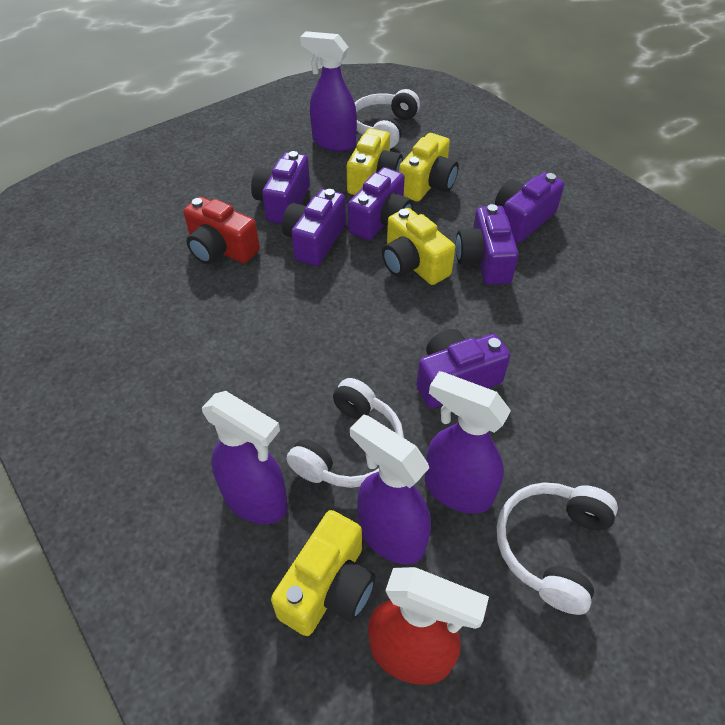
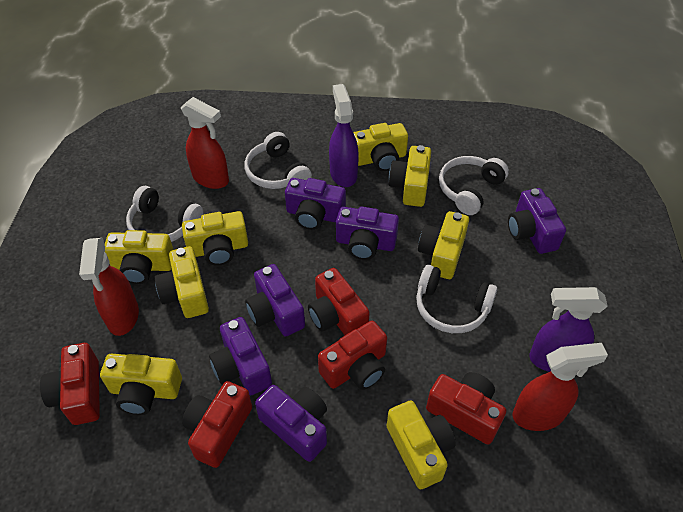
purple spray bottle: [202,391,288,524] [300,31,357,152] [350,415,431,565] [425,371,511,514] = 4 -> [329,84,359,187] [529,287,608,372] = 2
red camera: [183,197,260,264] = 1 -> [40,343,100,425] [182,381,252,468] [308,268,370,335] [318,321,387,390] [426,372,506,444] = 5
red spray bottle: [368,567,489,685] = 1 -> [79,238,139,336] [181,97,229,189] [512,343,608,431] = 3
white headphones: [287,378,404,488] [355,89,420,149] [497,482,618,615] = 3 -> [126,186,203,242] [245,132,312,189] [416,265,497,333] [439,156,509,215] = 4
yellow camera: [271,510,376,636] [347,128,403,195] [382,208,455,285] [399,133,459,202] = 4 -> [100,353,182,415] [105,230,174,284] [155,246,209,318] [182,211,248,266] [353,123,408,171] [387,401,456,489] [389,145,431,207] [418,211,469,279] = 8

